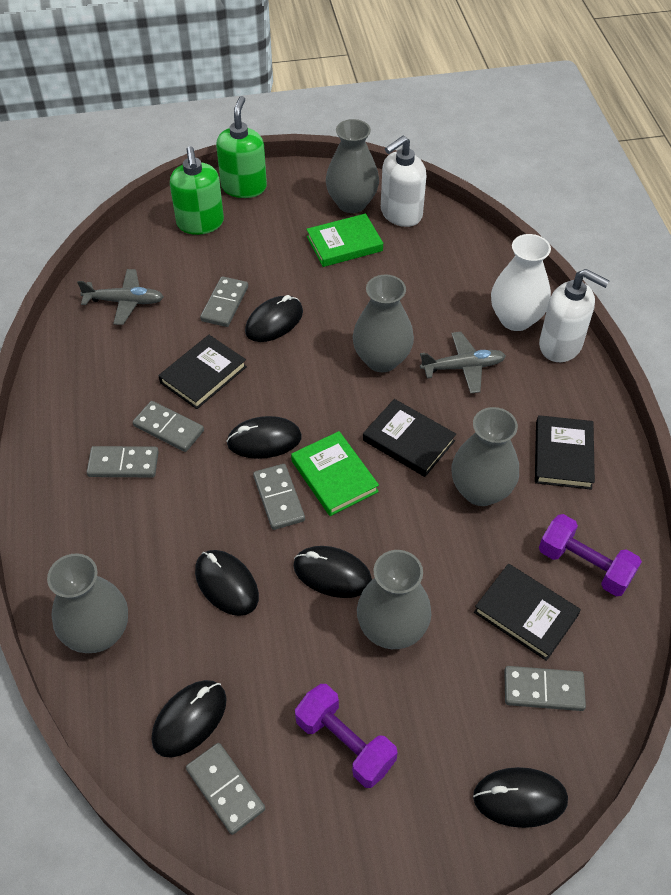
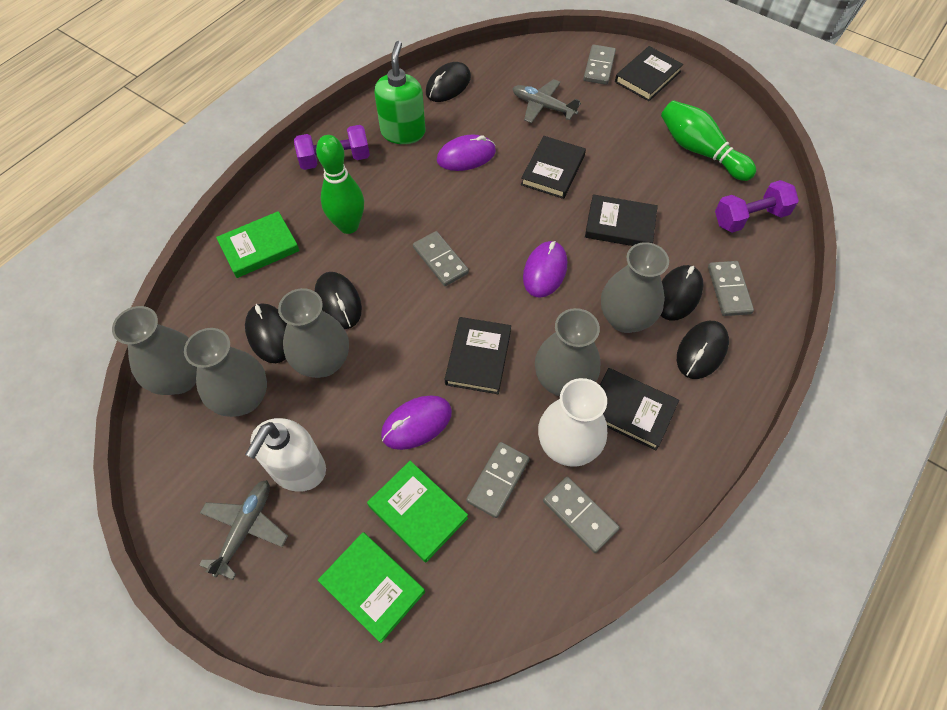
black book: [158,335,247,409] [363,399,456,477] [474,564,581,661] [535,415,595,490] = 4 -> [445,317,511,394] [521,136,586,199] [585,194,658,246] [600,368,679,450] [615,46,683,101] = 5
black mouse: [151,680,227,758] [195,550,259,616] [226,416,302,459] [245,295,303,342] [293,546,372,598] [473,767,568,828] = 6 -> [245,303,287,363] [315,272,362,329] [426,62,471,102] [661,265,703,321] [677,321,729,379] = 5
green book: [291,431,379,516] [306,213,383,267] = 2 -> [216,211,300,278] [318,532,425,643] [367,461,468,562] = 3
green bowling pin: none = 0 -> [316,135,364,234] [661,100,756,181] = 2
green soap dispenser: [170,146,224,235] [216,96,267,198] = 2 -> [374,41,426,144] = 1
grey domino: [87,446,159,477] [133,401,204,452] [186,743,265,835] [200,276,248,327] [253,464,305,530] [504,666,586,711] = 6 -> [413,231,469,286] [466,442,530,518] [543,477,620,553] [583,45,616,85] [708,261,754,316] = 5
purple mouse: none = 0 -> [381,395,452,450] [437,135,496,171] [523,241,567,298] = 3
white soap dispenser: [381,136,426,227] [539,269,609,362] = 2 -> [245,418,326,492] = 1

